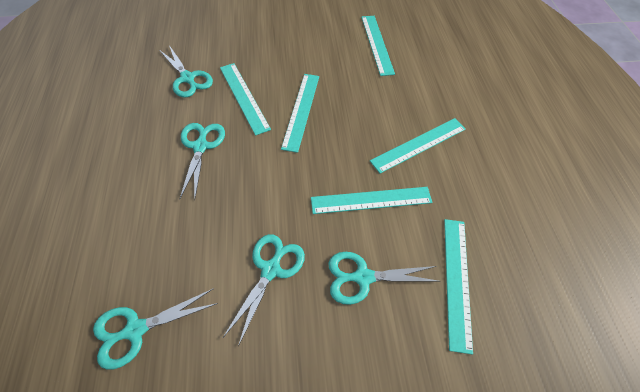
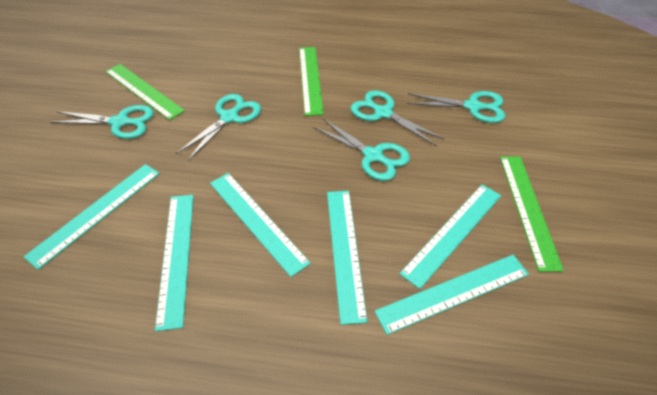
green ruler: none = 0 -> [105,64,185,120] [299,47,324,116] [500,157,564,272] = 3

